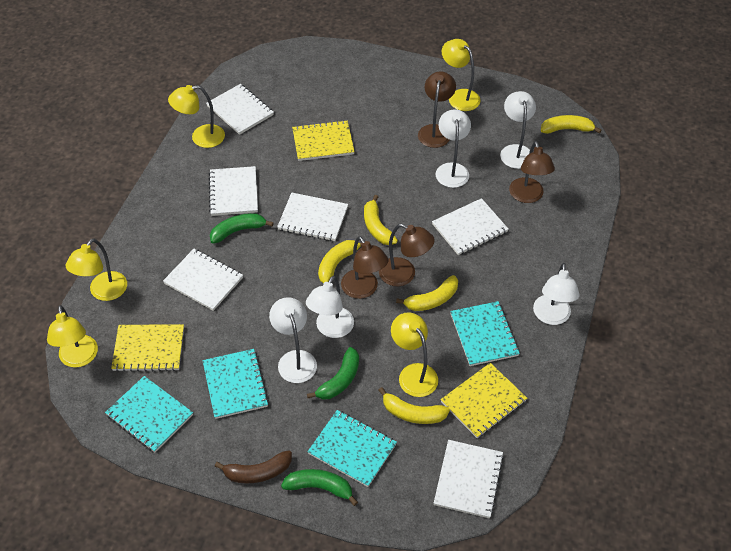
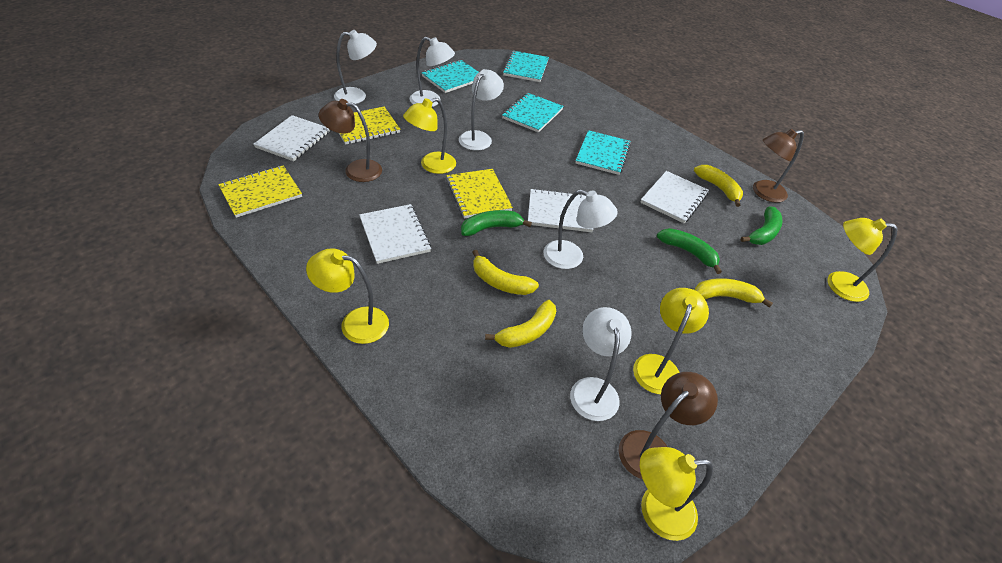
brown banana: [215,450,292,484] = 1 -> none = 0
brown lamp: [341,236,389,299] [379,224,435,286] [418,71,456,148] [509,141,555,203] = 4 -> [319,99,382,182] [619,372,718,479] [753,129,804,203] = 3
white notebook: [163,249,243,311] [206,84,274,135] [208,166,258,216] [277,192,348,241] [432,198,509,255] [434,440,504,518] = 6 -> [253,115,330,161] [359,204,431,264] [528,189,594,232] [640,171,709,223] = 4
yellow banana: [318,240,362,284] [364,195,398,245] [378,387,450,424] [396,275,458,311] [541,115,601,134] = 5 -> [473,250,539,295] [485,300,556,348] [694,165,743,207] [694,278,773,308] = 4

